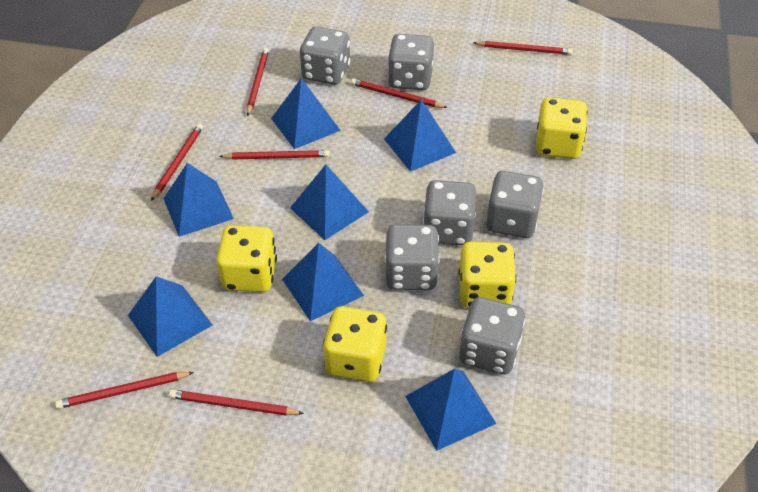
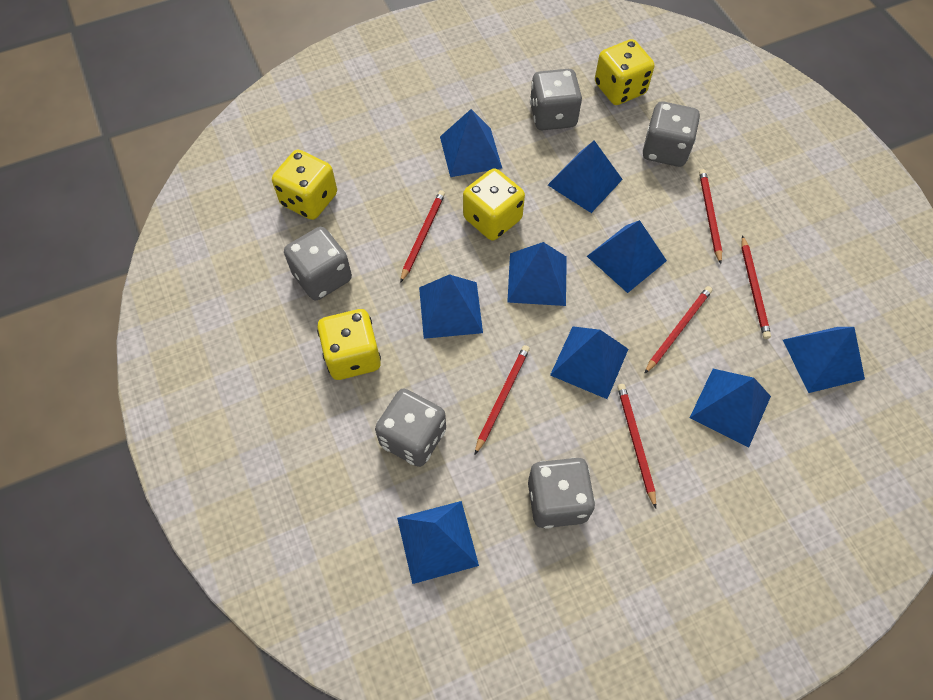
blue pyramid: [128,276,212,357] [163,163,234,237] [271,78,341,149] [282,243,364,321] [290,164,369,240] [384,99,456,172] [405,369,497,451] = 7 -> [397,501,479,584] [419,274,483,339] [440,109,502,177] [507,242,567,306] [548,140,623,213] [550,326,628,399] [587,220,667,293] [690,369,771,447] [783,327,865,393] = 9
grey dice: [300,27,351,85] [385,224,440,290] [388,34,434,90] [423,180,476,245] [459,297,525,374] [486,171,544,238] = 6 -> [284,227,352,300] [375,389,446,467] [528,458,595,529] [530,69,582,130] [643,101,700,167] = 5
red pencil: [55,372,194,409] [151,124,203,201] [169,389,304,416] [219,150,330,160] [247,48,269,116] [351,79,448,108] [474,41,573,55] = 7 -> [400,190,445,283] [475,345,530,454] [617,384,656,509] [644,286,712,374] [699,169,722,264] [741,235,771,339] = 6

